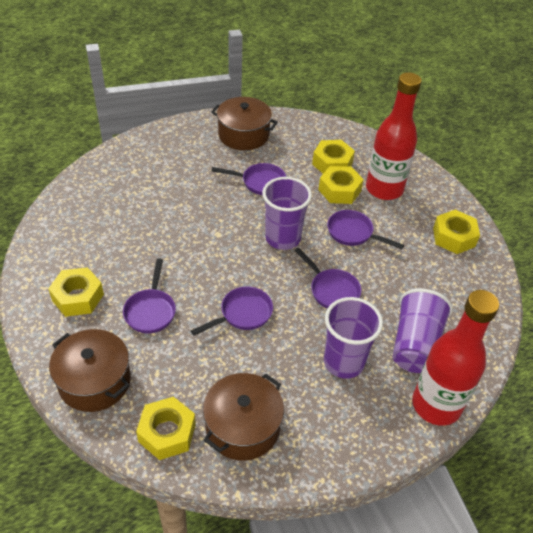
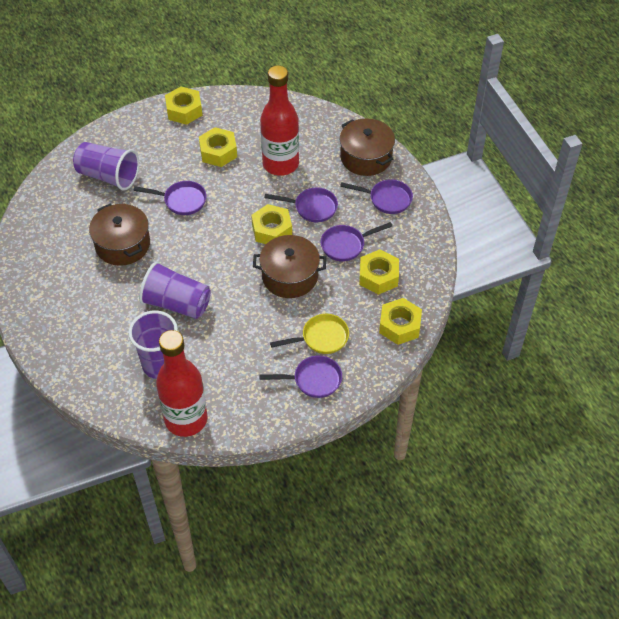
yellow pan: none = 0 -> [270,314,349,354] = 1

